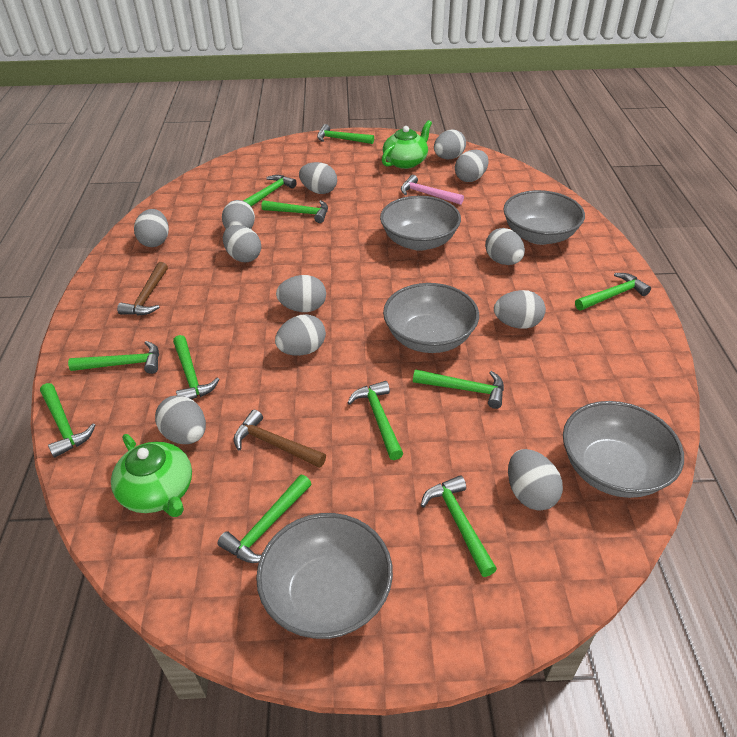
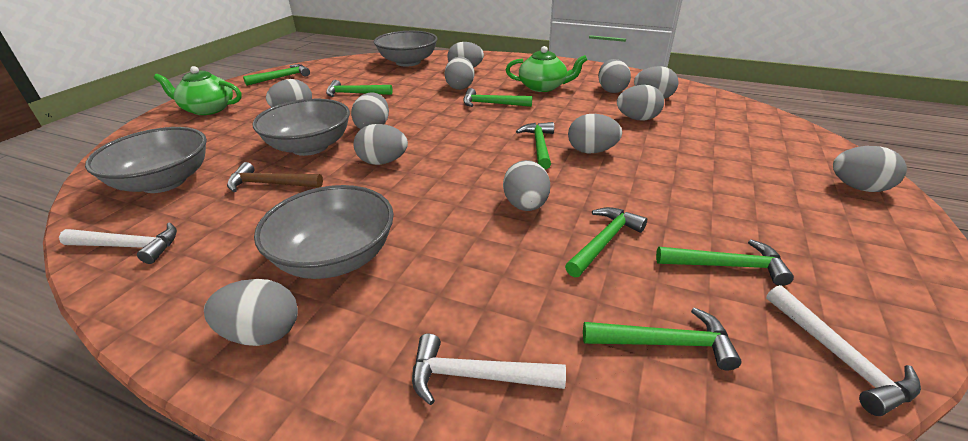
brown hammer: [117,262,168,316] [234,410,326,468] = 2 -> [227,162,323,192] = 1
green hammer: [40,383,96,458] [68,341,159,374] [173,335,220,399] [218,475,311,563] [243,175,297,207] [261,200,328,223] [317,124,374,144] [347,381,403,460] [413,369,504,409] [421,475,497,577] [575,273,651,310] = 11 -> [243,64,310,86] [326,80,393,97] [463,88,532,107] [516,122,554,169] [565,207,647,277] [583,307,742,371] [656,239,794,286] = 7
grey bowl: [256,513,393,639] [380,196,461,251] [383,283,479,353] [503,190,585,245] [563,401,684,498] = 5 -> [85,127,207,193] [253,99,350,156] [254,185,394,279] [374,31,438,67] = 4
pink hammer: [401,175,464,205] = 1 -> none = 0
white hammer: none = 0 -> [59,222,177,264] [412,334,566,405] [766,285,921,416] = 3

